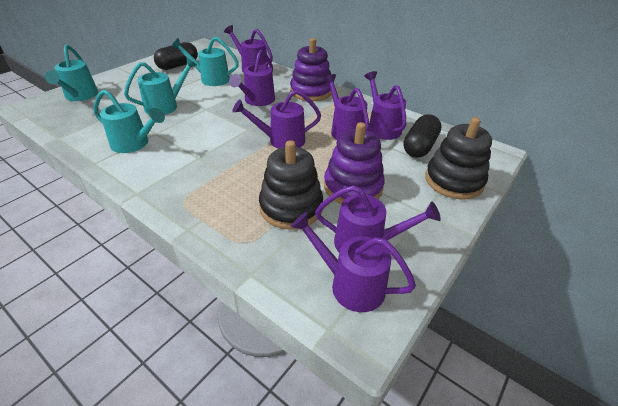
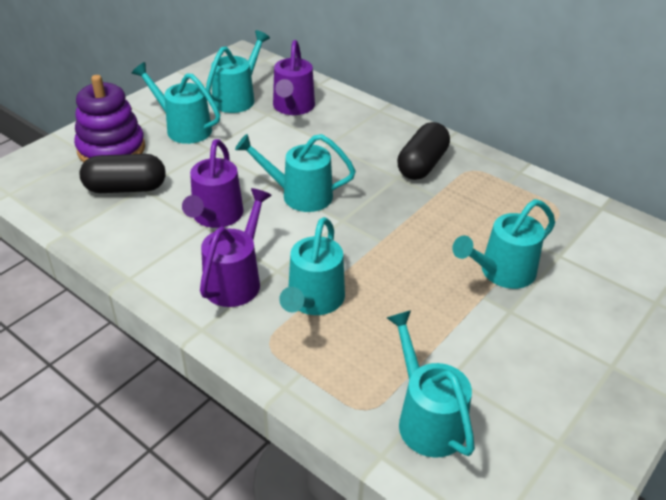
black stacking toy: [259,140,323,230] [425,117,492,200] = 2 -> none = 0
purple stacking toy: [290,38,332,101] [324,122,385,204] = 2 -> [74,75,145,162] = 1
purple watering can: [224,25,273,73] [229,50,275,106] [232,90,321,149] [291,212,416,312] [315,185,441,252] [323,74,369,140] [364,71,406,140] = 7 -> [182,139,244,228] [200,188,272,307] [273,40,315,115] = 3
turquoise watering can: [45,45,98,101] [94,89,165,153] [124,57,197,115] [171,37,239,86] = 4 -> [132,62,220,144] [206,30,270,113] [235,134,356,212] [279,217,345,315] [387,310,475,458] [452,199,555,289] = 6

